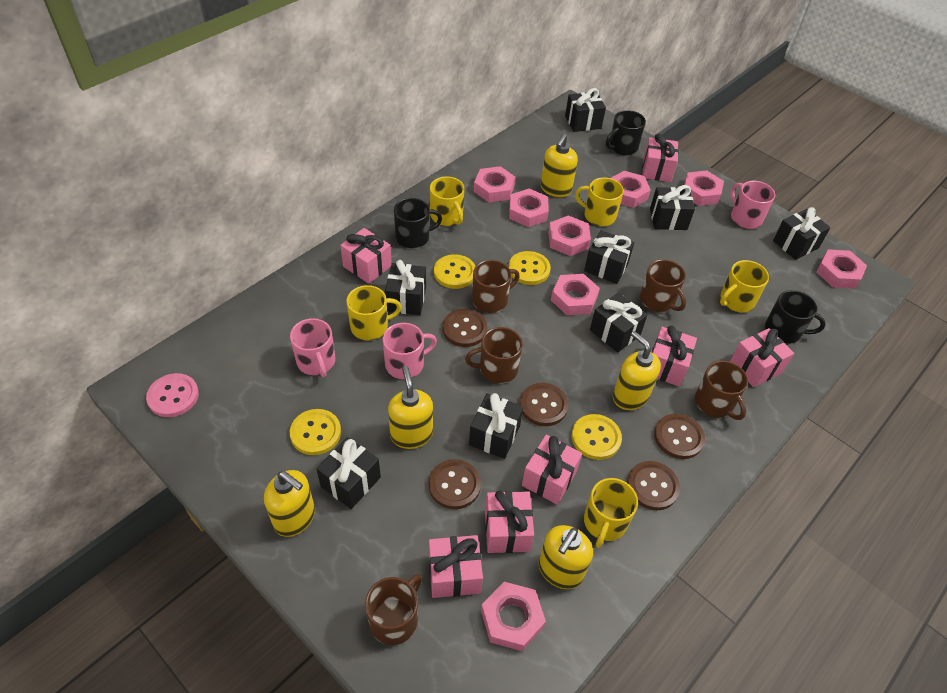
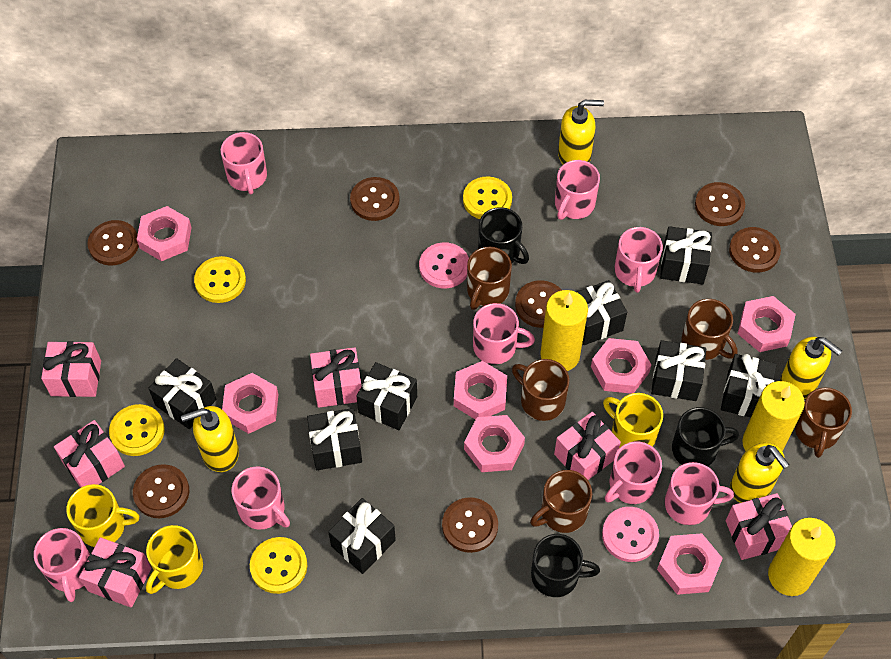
brown button: [429,459,481,509] [442,309,488,347] [520,383,568,426] [627,461,680,510] [654,414,705,459] = 5 -> [88,220,139,266] [133,464,189,518] [350,177,400,221] [442,497,498,553] [515,280,562,328] [695,182,745,226] [729,227,781,273] = 7
pink button: [146,373,199,417] = 1 -> [419,242,469,288] [602,507,659,562] = 2
pink gift: [340,228,392,284] [429,535,483,598] [485,490,534,553] [522,435,582,505] [642,134,679,182] [652,326,697,387] [730,328,794,387] = 7 -> [41,341,101,397] [54,420,125,488] [79,537,151,608] [310,347,361,408] [554,412,621,480] [726,493,792,560] = 6
pink mug: [290,318,335,377] [383,323,437,379] [730,181,775,229] = 3 -> [34,528,90,602] [221,132,267,194] [232,466,290,529] [473,303,535,364] [555,160,600,220] [605,441,662,504] [614,227,663,293] [665,462,734,525] = 8
pink nut: [474,166,516,202] [481,582,546,651] [509,188,549,227] [548,215,591,256] [551,274,600,315] [611,171,651,208] [684,171,724,206] [816,250,867,289] = 8 -> [137,206,192,261] [222,373,278,434] [454,361,507,420] [464,415,525,472] [591,338,651,394] [657,533,723,595] [738,296,796,352] = 7
yellow candle: none = 0 -> [540,290,588,371] [742,381,805,451] [768,518,836,596] = 3
yellow mug: [346,285,402,340] [430,176,464,226] [575,177,624,226] [584,478,638,548] [720,260,769,312] = 5 -> [66,484,139,547] [146,525,203,594] [603,393,663,448] = 3
yellow soap dispenser: [264,470,315,537] [388,366,433,449] [539,525,593,589] [541,134,578,197] [613,331,661,410] = 5 -> [181,406,239,472] [558,100,604,164] [730,443,790,503] [780,337,842,399] = 4

